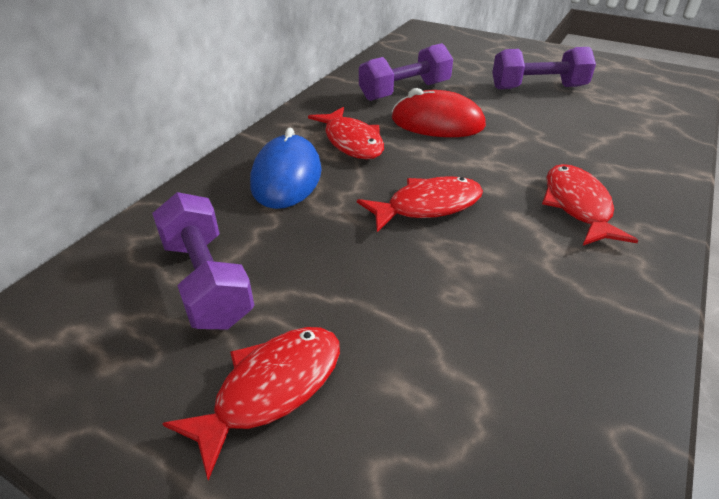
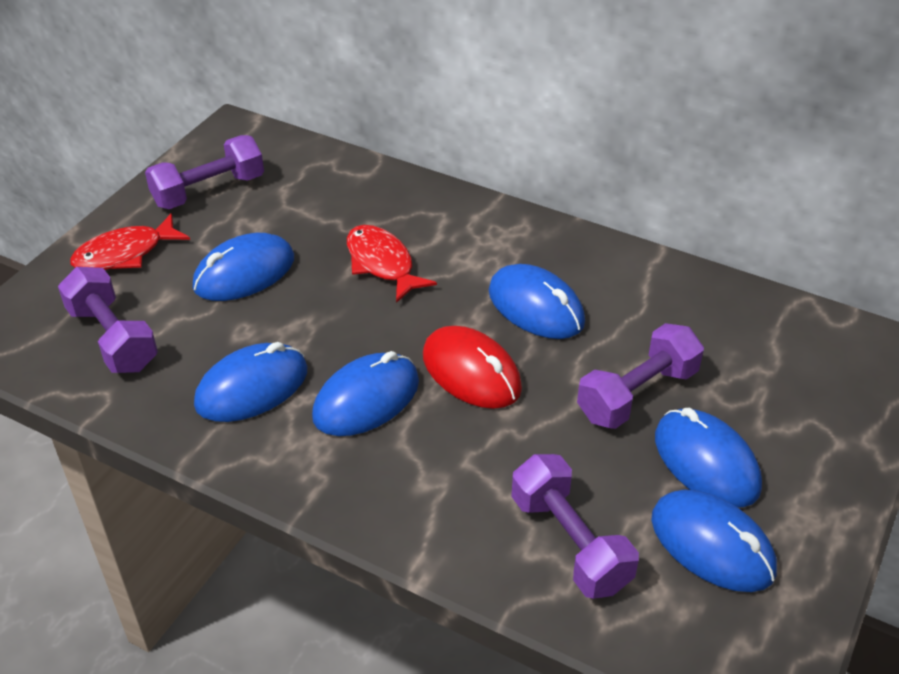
blue mouse: [250,128,322,209] = 1 -> [193,233,294,301] [194,342,307,422] [312,351,419,436] [489,264,585,339] [651,490,777,592] [655,408,762,507] = 6
purple dumbbell: [152,192,254,330] [359,43,453,101] [492,47,596,89] = 3 -> [58,267,158,373] [145,135,264,209] [511,454,639,599] [577,323,704,429] = 4
red fish: [162,327,340,480] [308,107,384,159] [357,176,483,232] [542,164,639,245] = 4 -> [70,213,190,270] [347,225,437,303] = 2

